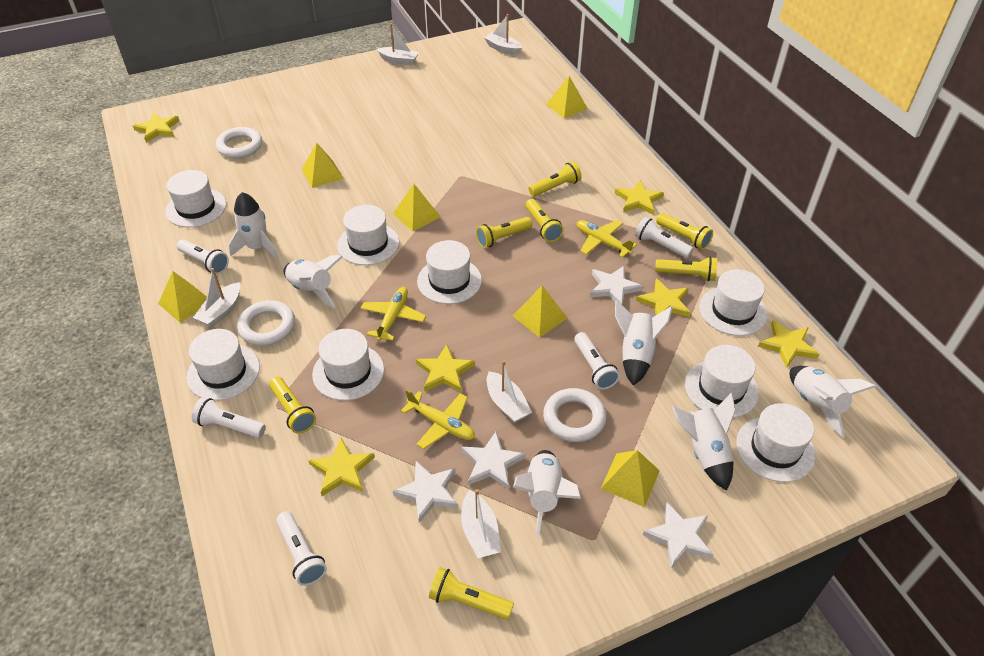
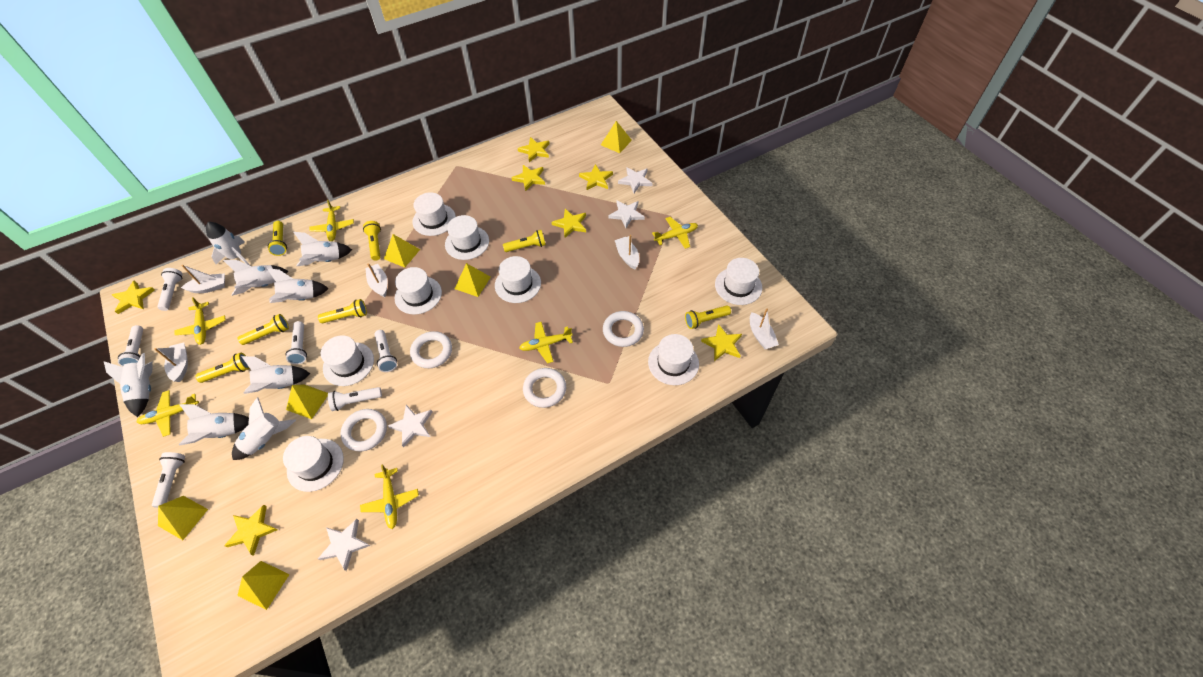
white flashlight: [177,239,229,274] [192,397,266,438] [276,511,327,586] [574,332,620,389] [635,217,693,258] = 5 -> [118,325,143,367] [152,452,185,508] [157,268,183,311] [285,321,307,364] [328,387,382,411] [375,330,397,372] = 6
white ring: [216,127,262,158] [237,300,295,346] [543,388,606,442] = 3 -> [340,409,387,452] [410,331,452,368] [523,368,566,408] [603,311,644,347] = 4
white rocket: [228,192,279,259] [283,255,343,308] [513,450,581,537] [615,300,673,386] [672,392,736,491] [790,366,876,437] = 6 -> [104,353,153,417] [179,404,249,446] [206,222,250,266] [223,260,288,296] [232,397,296,460] [241,356,310,394] [267,268,329,303] [293,232,352,266] = 8
yellow plane: [360,287,426,341] [401,390,475,449] [577,220,637,258] = 3 -> [137,390,199,437] [175,297,226,345] [309,200,354,241] [360,464,419,529] [519,322,573,364] [652,217,698,249] = 6
yellow star: [133,113,180,143] [308,438,375,496] [416,344,475,393] [615,180,664,215] [636,279,691,317] [758,320,819,368] = 6 -> [112,280,155,314] [224,505,278,556] [512,165,545,192] [518,137,550,162] [552,209,586,238] [579,164,613,190] [701,324,742,361] = 7

